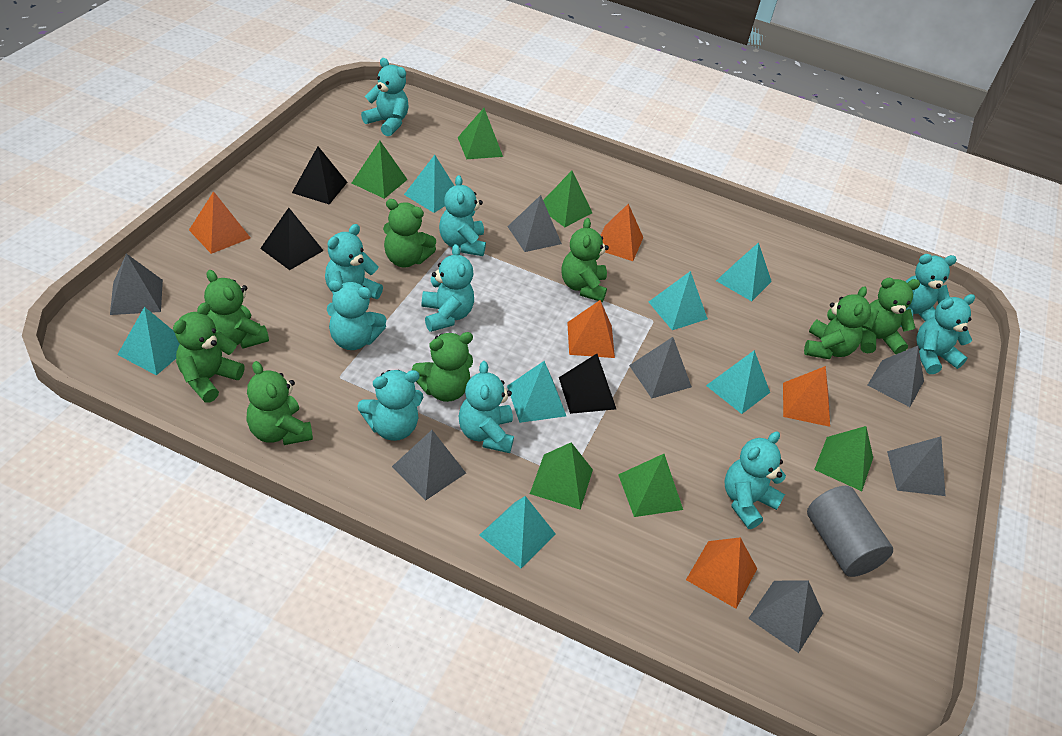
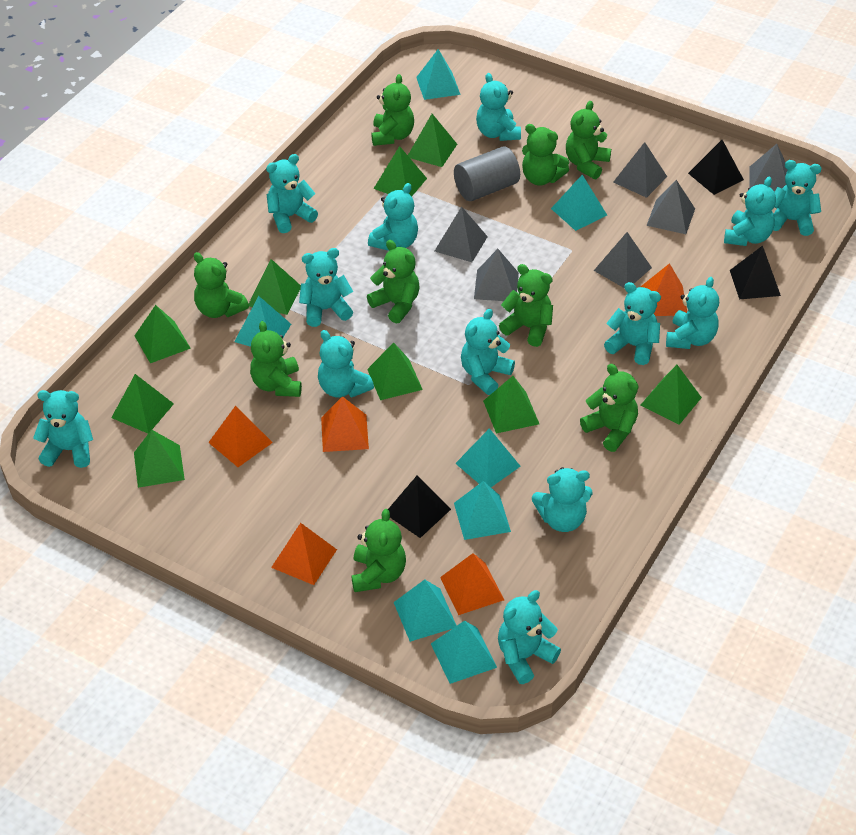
green pyramid: [352,141,408,199] [458,108,503,159] [530,442,593,510] [543,171,592,227] [618,454,683,517] [814,426,873,491] = 6 -> [111,374,174,434] [134,305,191,363] [134,430,185,488] [249,259,301,315] [367,342,423,400] [373,146,427,197] [408,114,457,167] [483,376,539,434] [641,365,702,425] = 9
green teddy bear: [173,302,245,403] [204,270,269,348] [246,361,313,445] [383,199,436,267] [412,332,473,402] [561,218,609,302] [804,286,871,359] [860,278,920,354] = 8 -> [194,252,249,318] [250,321,302,397] [351,509,406,592] [367,240,419,324] [371,74,414,146] [499,264,553,347] [522,124,569,185] [566,101,611,179] [580,364,638,452] = 9
grey pyramid: [110,254,163,315] [392,430,466,501] [507,195,562,252] [629,337,692,398] [748,580,823,653] [867,346,924,407] [887,436,945,496] = 7 -> [435,206,488,262] [474,249,519,301] [594,232,652,288] [613,142,667,198] [646,180,695,234] [749,144,788,192] = 6
turquoise teddy bear: [325,224,383,299] [327,280,387,350] [357,370,423,441] [361,58,409,136] [421,244,474,332] [439,175,486,256] [459,361,514,453] [725,431,786,529] [900,254,957,327] [917,294,975,374] = 10 -> [33,390,93,468] [266,154,318,233] [299,248,353,327] [318,330,374,398] [368,183,418,251] [461,309,515,395] [476,73,521,141] [498,590,561,684] [532,467,593,532] [604,282,661,365] [666,277,719,349] [724,177,776,246] [773,160,821,236] = 13

